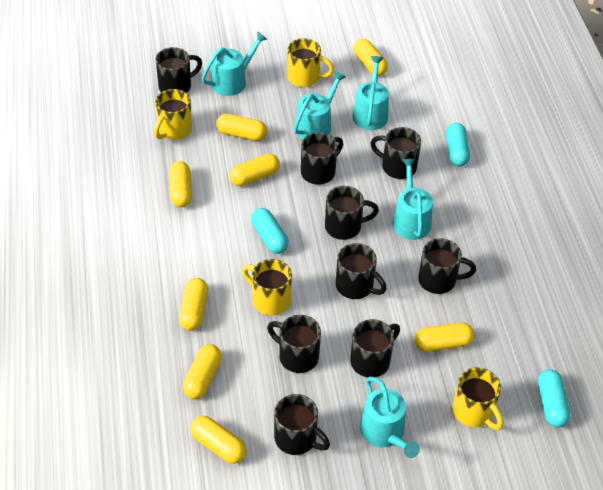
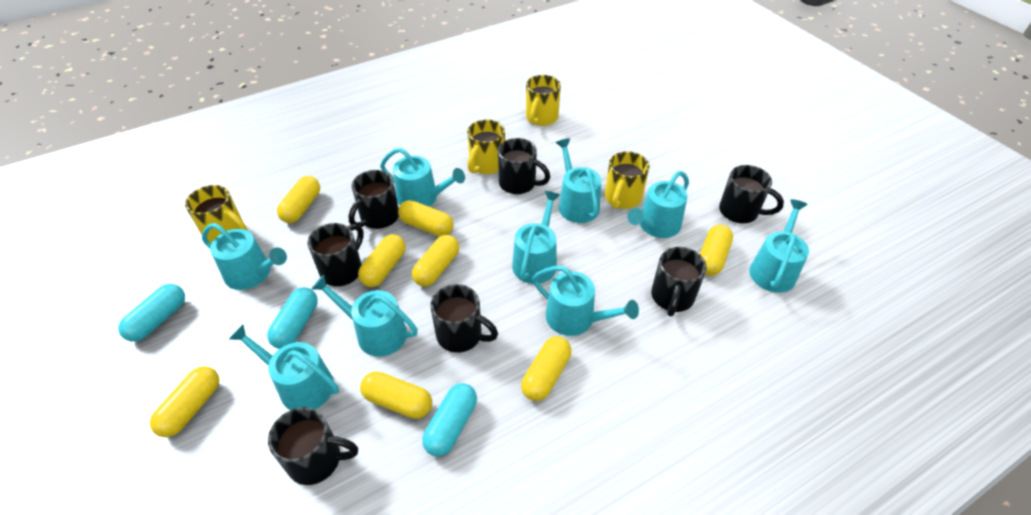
black mug: [155,47,202,93] [267,315,321,373] [274,394,330,455] [301,132,343,185] [325,186,379,240] [336,243,386,299] [350,319,400,377] [370,127,421,179] [418,238,476,294] = 9 -> [268,407,358,485] [307,223,364,286] [349,170,399,229] [430,284,498,353] [498,138,550,194] [651,247,707,316] [719,165,784,223] = 7
turquoise watering can: [202,31,267,96] [294,71,346,140] [352,56,389,130] [360,377,420,458] [392,159,433,240] = 5 -> [202,223,287,290] [229,324,339,410] [311,275,418,357] [380,148,465,207] [512,191,560,284] [532,266,639,336] [556,138,601,223] [627,171,689,238] [749,199,809,293] = 9

